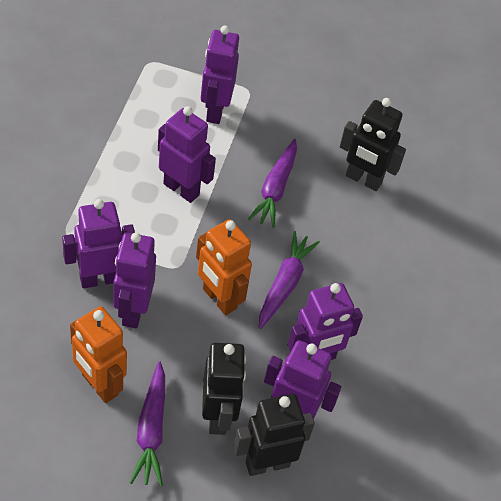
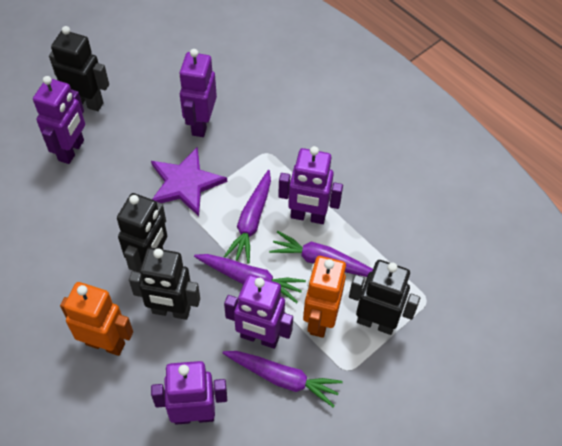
black robot: [202,343,246,435] [234,394,315,476] [340,98,406,191] = 3 -> [49,26,109,111] [117,193,167,272] [129,248,200,320] [349,260,420,335] = 4
purple carrot: [130,361,165,486] [248,139,297,228] [259,231,320,329] = 3 -> [194,254,306,303] [222,351,343,407] [224,170,271,263] [269,231,373,277] = 4
purple robot: [62,199,135,289] [113,232,156,328] [158,106,216,203] [201,25,239,124] [264,340,341,419] [288,283,363,360] = 6 -> [33,76,85,164] [151,361,227,425] [179,49,217,137] [224,274,293,349] [278,146,343,224] = 5
purple star: none = 0 -> [151,147,227,216] = 1

